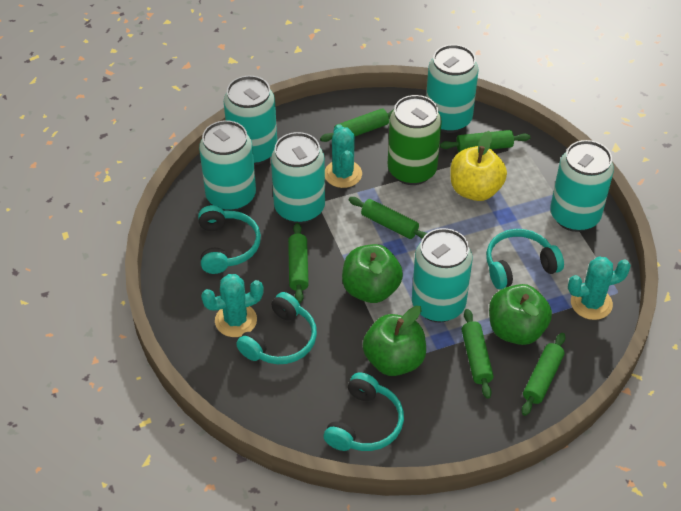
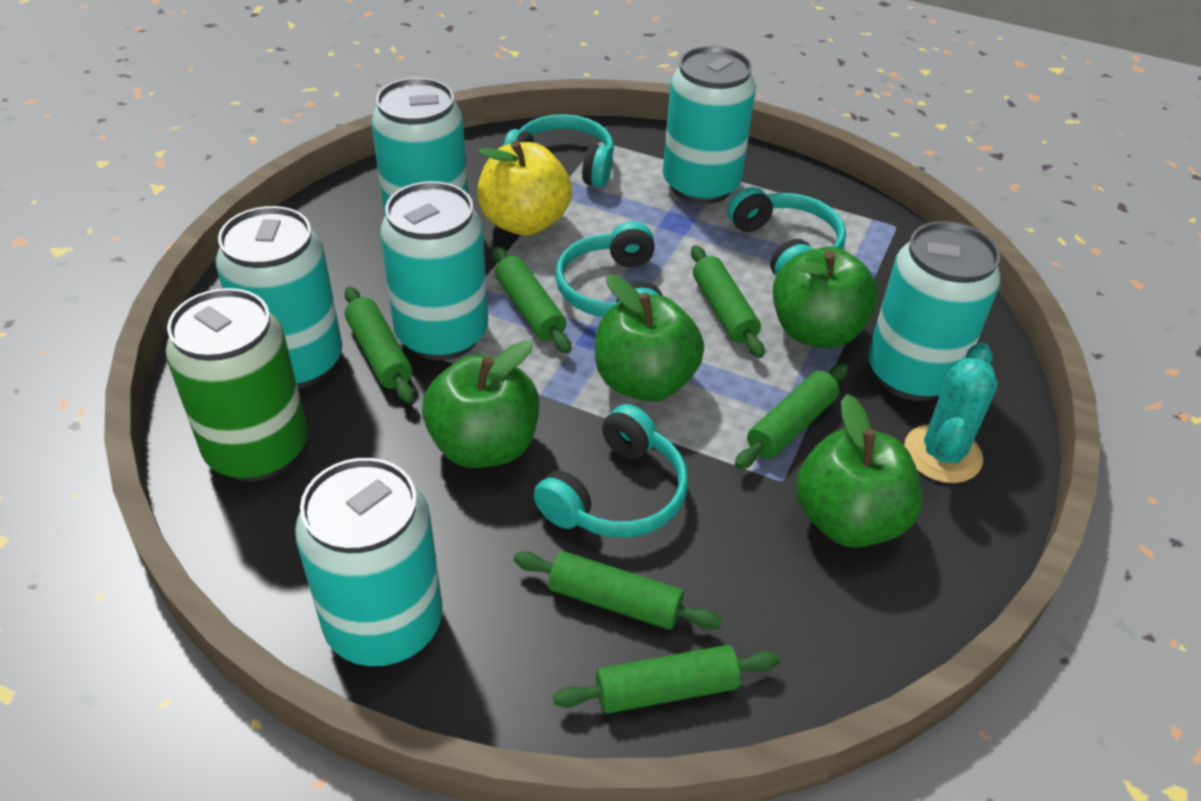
green apple: [342,244,403,303] [363,306,426,376] [489,284,552,345] = 3 -> [422,341,539,468] [595,274,704,402] [773,247,878,348] [796,394,923,548] = 4
turquoise cactus: [201,274,264,337] [325,124,362,188] [568,257,631,320] = 3 -> [904,342,998,483] = 1

